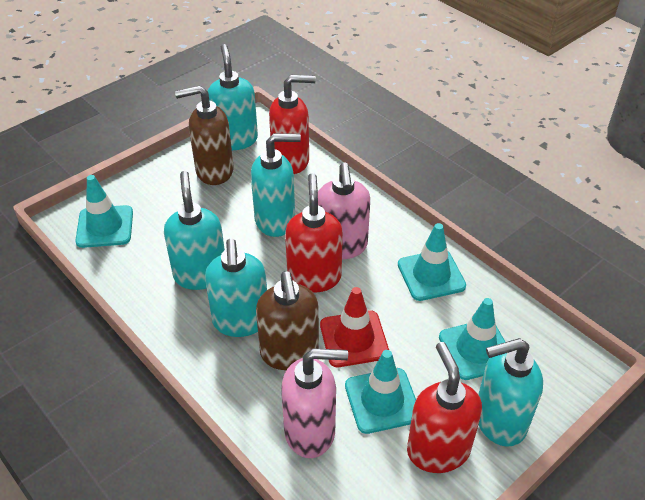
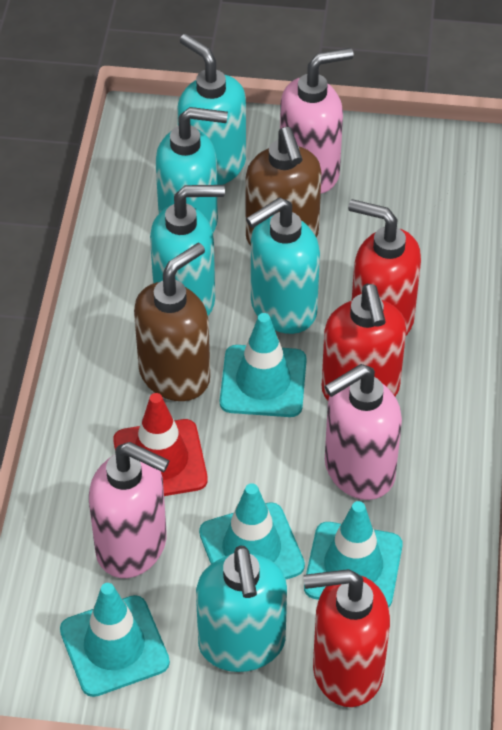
pink soap dispenser: [281,348,348,458] [318,162,370,259] = 2 -> [89,442,170,578] [280,48,354,194] [325,364,402,500] = 3

